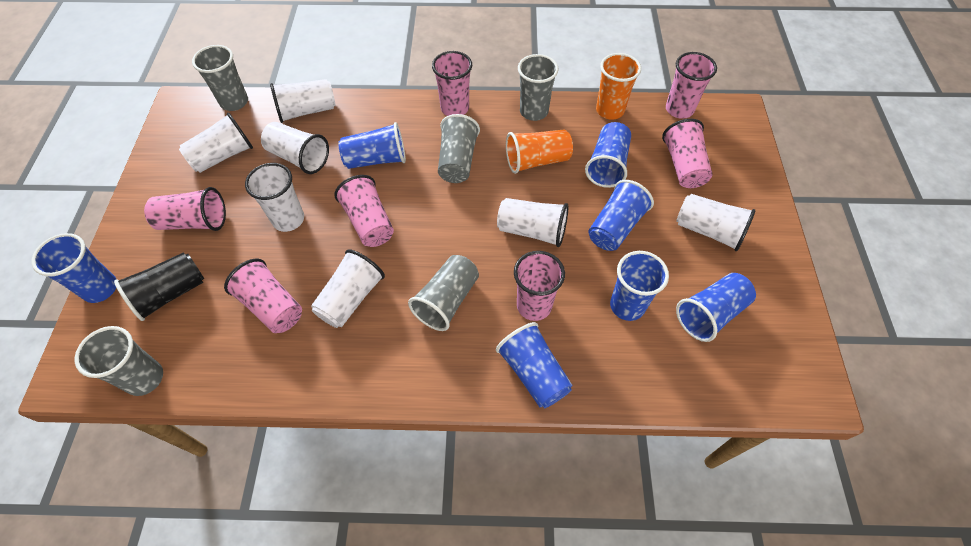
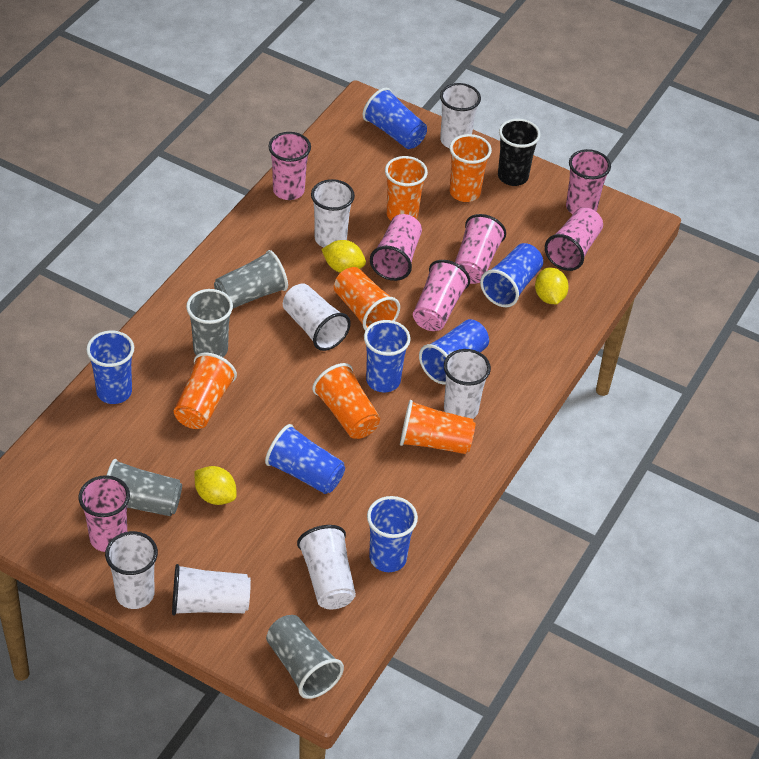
grey cup: [75,326,163,396] [192,45,248,111] [408,255,479,331] [438,114,480,183] [518,54,558,121] = 5 -> [107,459,182,516] [186,289,233,357] [214,250,288,308] [266,615,344,699] = 4
orange cup: [506,129,573,174] [596,53,641,120] = 2 -> [174,353,237,429] [312,363,380,439] [334,267,400,330] [385,156,428,220] [400,400,476,454] [449,134,492,202] = 6
yellow lemon: none = 0 -> [194,466,237,505] [321,240,366,273] [535,268,569,304] = 3

